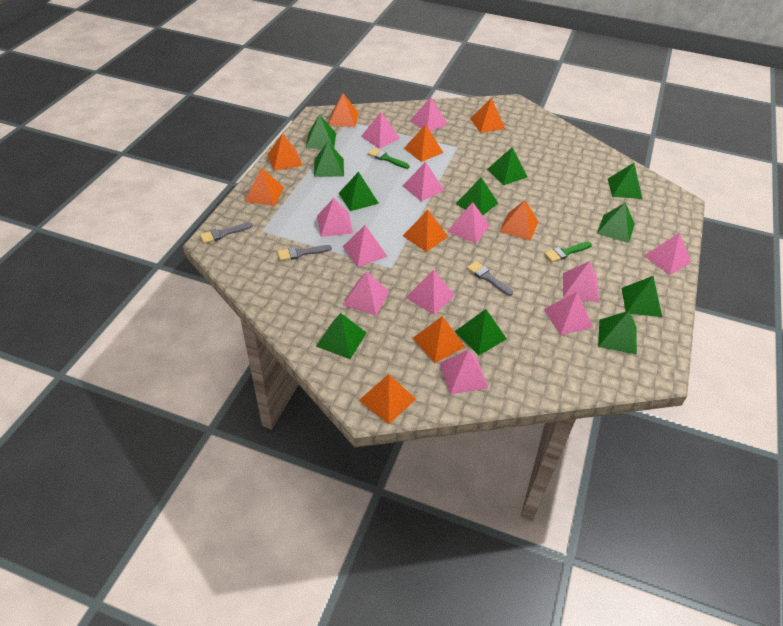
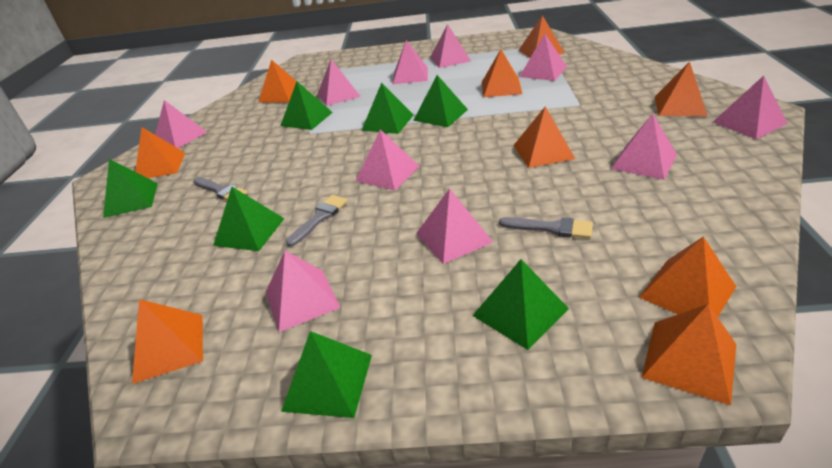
green brush: [368,148,410,169] [544,242,592,262] = 2 -> none = 0
green pyramid: [306,115,336,149] [314,142,344,177] [316,313,367,359] [339,172,379,211] [454,309,507,355] [456,177,498,215] [487,147,527,185] [597,202,635,243] [598,311,637,355] [608,163,642,199] [622,276,662,317] = 11 -> [103,159,158,218] [213,187,285,251] [280,82,333,130] [281,331,372,418] [361,83,414,134] [413,75,468,127] [472,259,569,350] = 7
pink pyramid: [317,198,353,237] [343,225,388,267] [343,271,390,316] [361,112,400,149] [403,162,445,201] [406,270,455,315] [410,97,448,131] [440,349,488,394] [447,202,490,243] [544,292,593,335] [563,261,599,303] [644,233,691,275] = 12 -> [155,100,207,148] [266,251,341,332] [318,59,361,106] [356,129,419,191] [393,40,428,84] [416,188,493,264] [430,24,471,68] [519,34,567,81] [611,114,677,180] [713,76,788,139] = 10

